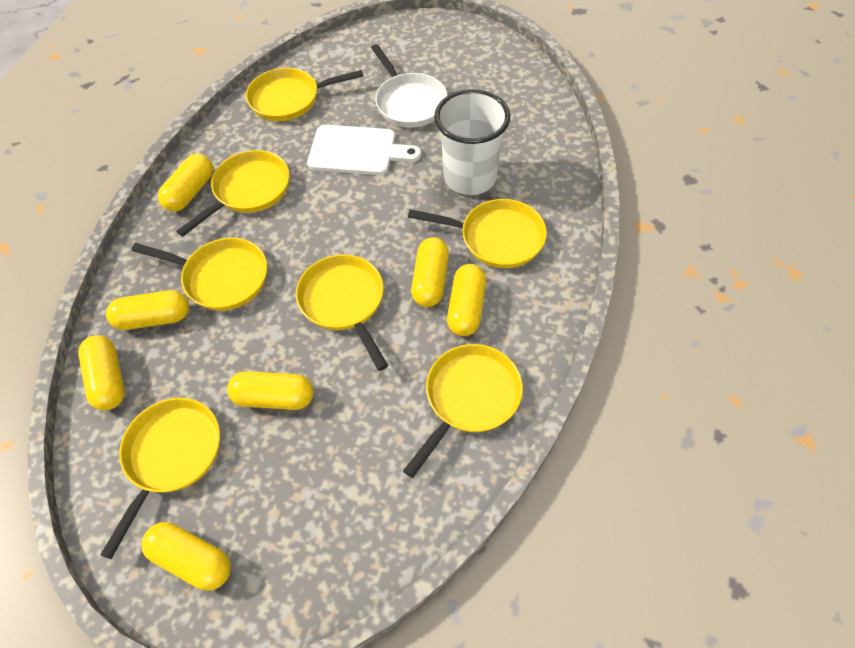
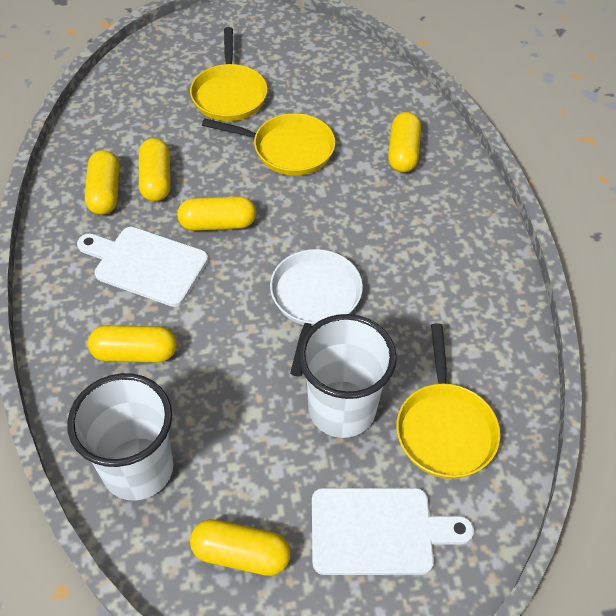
white cup: [434,89,510,195] = 1 -> [67,373,174,501] [298,314,397,438] = 2
white cutting board: [307,125,421,175] = 1 -> [77,227,208,307] [312,488,474,575] = 2
yellow capsule: [78,335,125,410] [106,290,189,330] [142,522,231,591] [158,154,213,211] [227,371,314,410] [411,237,449,307] [447,264,486,336] = 7 -> [85,150,119,215] [88,325,177,363] [139,138,170,201] [177,196,256,231] [190,519,290,576] [388,112,421,172] = 6
yellow pan: [100,398,220,559] [132,238,267,311] [176,150,290,237] [246,68,364,121] [296,254,388,371] [403,344,523,478] [408,199,547,268] = 7 -> [190,27,268,121] [202,113,335,176] [396,323,500,479] = 3

